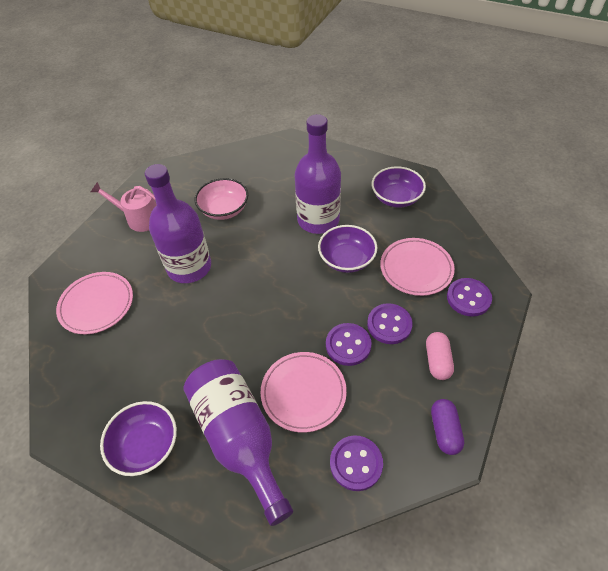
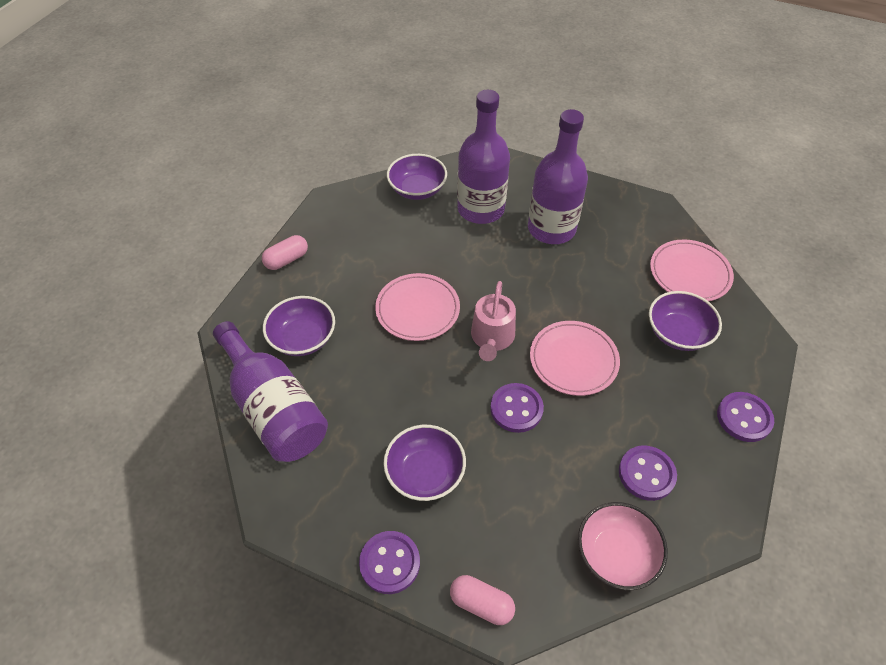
pink capsule: [426,332,454,380] = 1 -> [262,235,308,270] [450,575,515,625] = 2
purple bowl: [100,401,177,476] [318,225,377,273] [372,166,426,208] = 3 -> [263,296,335,356] [383,425,466,501] [387,154,447,200] [649,291,722,351] = 4
purple capsule: [431,399,464,455] = 1 -> none = 0

